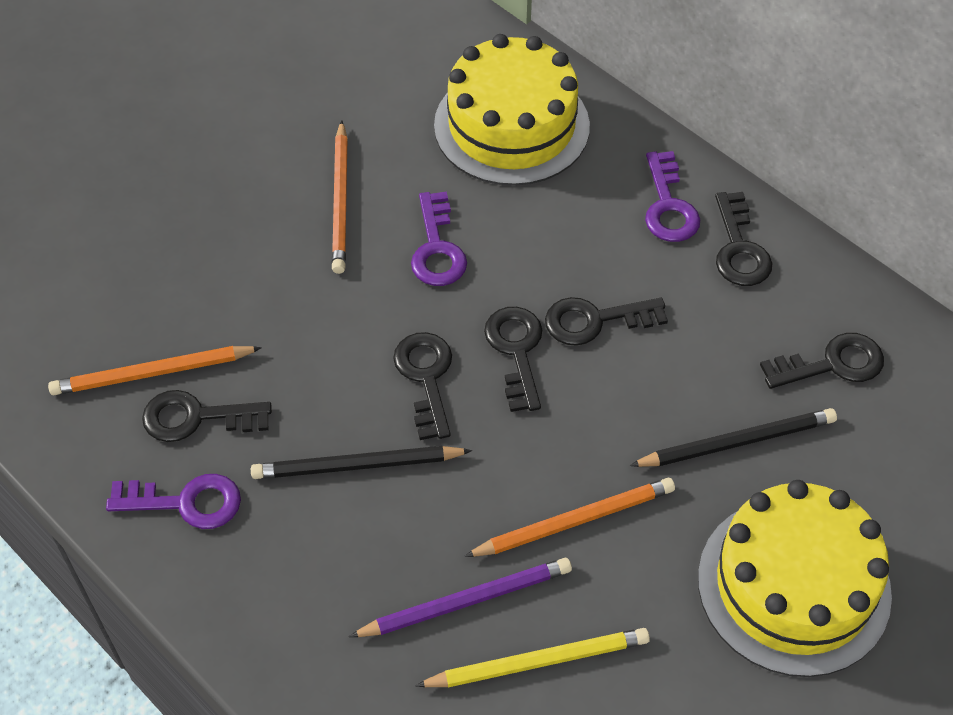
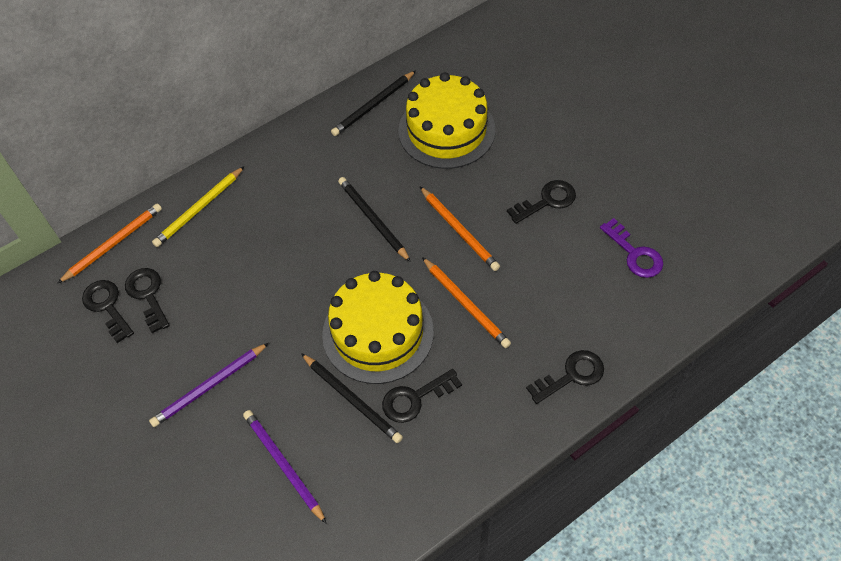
black key: [142,390,272,442] [393,332,452,440] [484,307,542,412] [545,297,668,346] [715,192,772,286] [760,333,884,389] = 6 -> [82,280,134,343] [125,268,170,333] [382,369,462,423] [507,180,576,224] [526,350,604,404] = 5
black pencil: [251,446,472,479] [630,408,837,467] = 2 -> [301,353,403,443] [331,71,416,136] [338,177,411,262] = 3
purple key: [106,474,241,529] [411,192,467,286] [645,151,700,242] = 3 -> [600,218,664,278] = 1
purple pencil: [349,558,572,637] = 1 -> [149,343,269,427] [243,410,327,524] = 2

